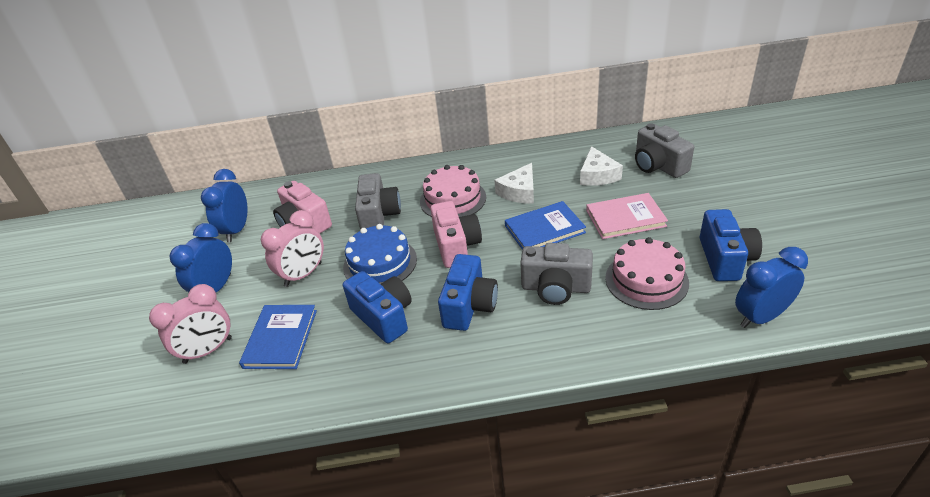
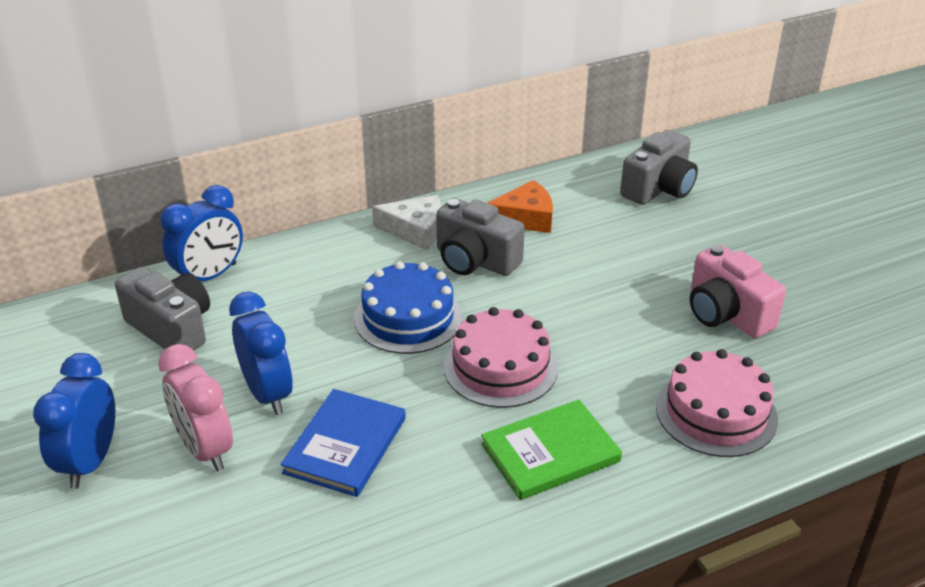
blue book: [239,305,317,369] [505,201,586,250] = 2 -> [281,389,406,497] = 1
blue camera: [343,271,412,343] [438,254,498,331] [700,209,762,281] = 3 -> none = 0
green book: none = 0 -> [481,400,622,500] = 1
orange cheese: none = 0 -> [488,180,553,233] = 1
pink book: [586,193,668,239] = 1 -> none = 0
pink camera: [273,181,332,234] [430,201,482,268] = 2 -> [690,244,786,338] = 1
pink clock: [149,284,232,364] [261,210,324,287] = 2 -> [158,344,233,471] = 1
white cheese: [494,163,534,204] [580,146,623,186] = 2 -> [372,195,440,250] = 1

